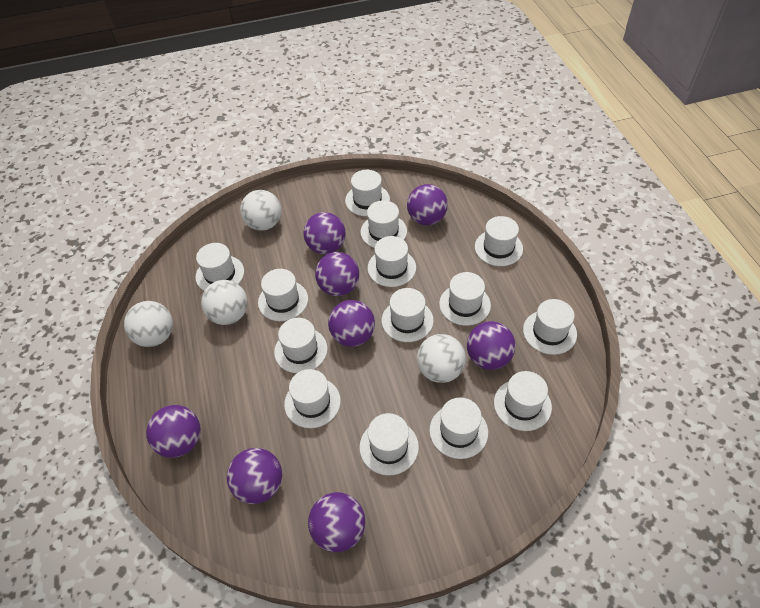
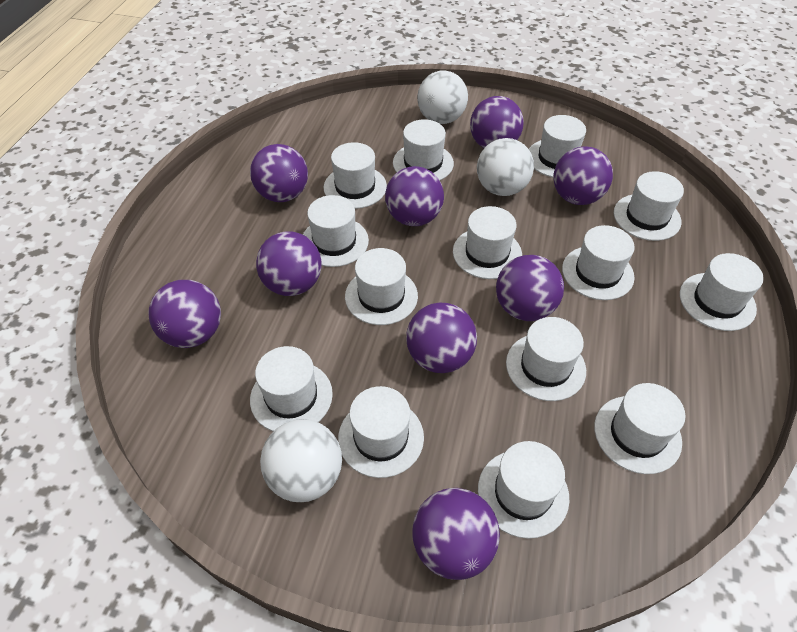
purple ball: [146,405,201,458] [227,448,282,504] [303,212,346,254] [308,492,365,552] [315,252,359,296] [328,300,375,347] [407,184,448,225] [467,321,516,370] = 8 -> [148,280,221,348] [250,144,308,202] [256,231,322,296] [385,166,444,226] [406,302,477,373] [412,488,500,580] [470,96,524,148] [496,255,564,321] [553,147,613,205] = 9
white ball: [124,301,173,347] [201,280,248,325] [240,190,281,231] [417,334,466,383] = 4 -> [260,419,342,502] [417,70,468,124] [477,138,534,196] = 3

